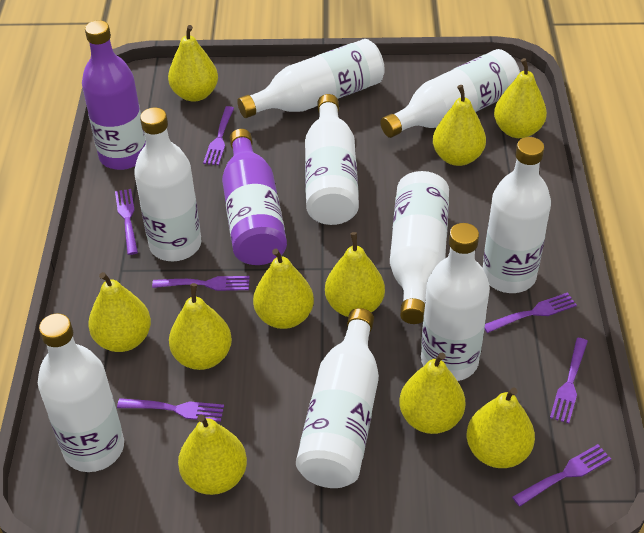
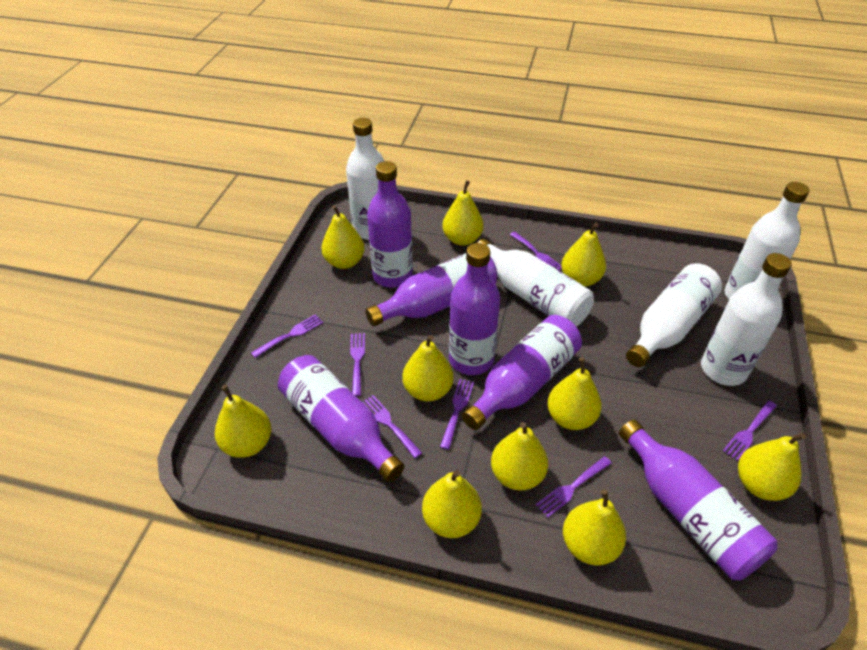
purple bottle: [82,20,146,170] [222,129,287,265] = 2 -> [278,355,404,482] [365,253,497,326] [367,161,413,288] [449,243,500,375] [462,315,582,430] [619,419,777,581] = 6
white bottle: [38,313,124,472] [134,108,201,261] [237,39,385,118] [296,308,379,488] [305,94,359,225] [380,49,520,138] [390,171,449,324] [421,223,490,381] [483,137,551,293] = 9 -> [346,118,384,240] [477,239,594,326] [626,263,722,367] [701,253,792,386] [725,182,809,299] = 5

